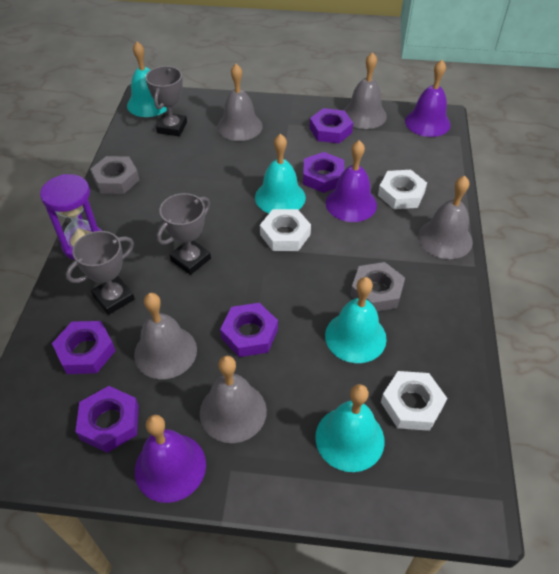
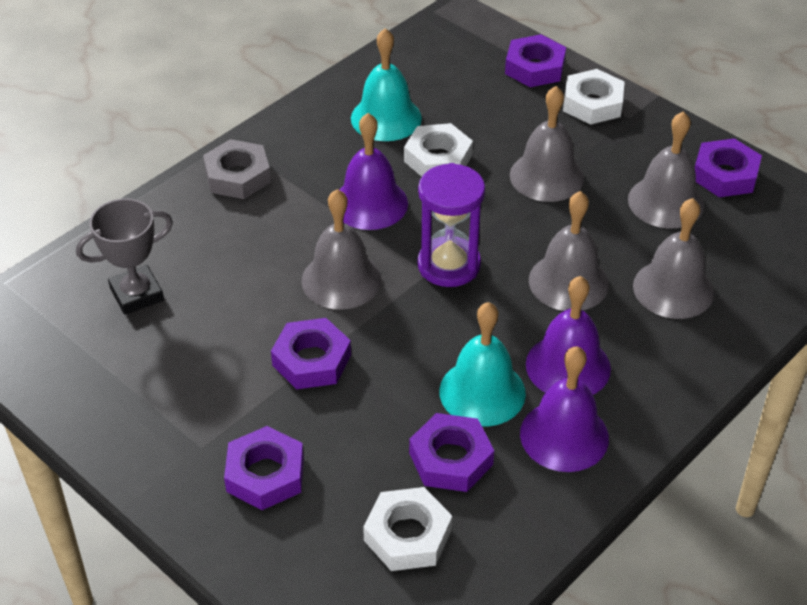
grey nut: [90,156,139,194] [351,262,405,311] = 2 -> [203,139,271,199] = 1
grey trophy: [66,231,135,315] [145,66,187,136] [157,193,211,275] = 3 -> [76,198,173,315] = 1
turquoise bell: [127,41,167,117] [255,134,306,213] [315,384,385,472] [325,277,387,363] = 4 -> [351,28,422,141] [439,302,526,426] = 2

